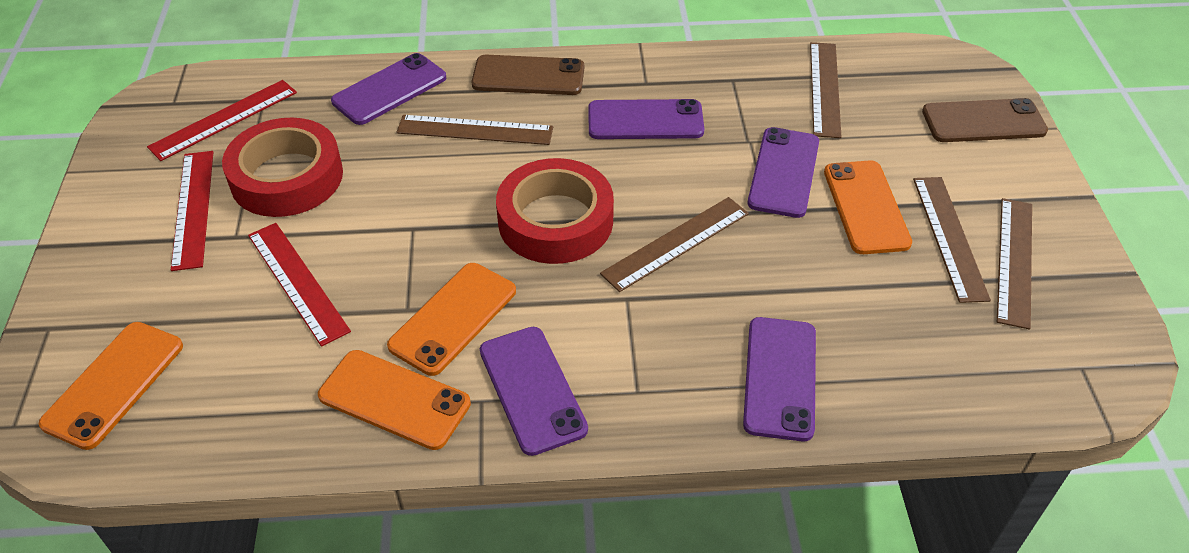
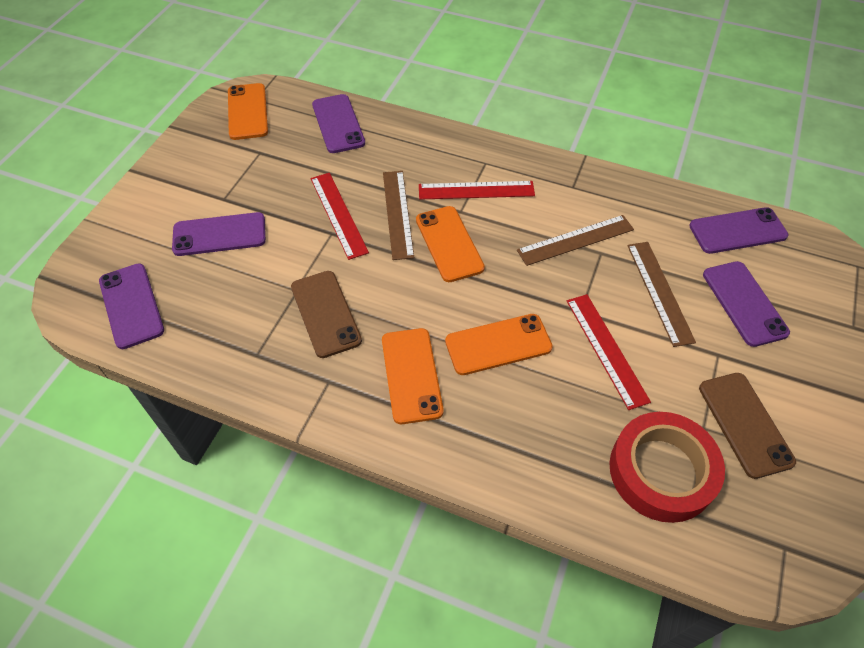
brown ruler: [397,115,553,145] [600,197,749,292] [810,42,842,138] [913,177,991,303] [997,198,1032,329] = 5 -> [383,171,414,260] [517,215,634,266] [627,242,696,347] = 3
red tape: [222,118,343,217] [496,158,614,264] = 2 -> [610,412,725,523] = 1

